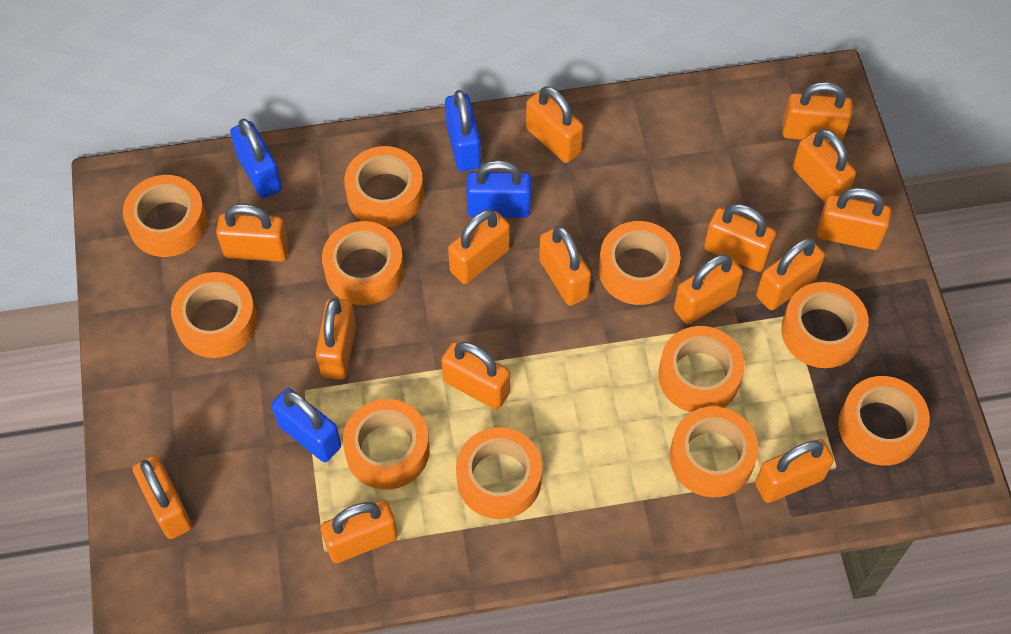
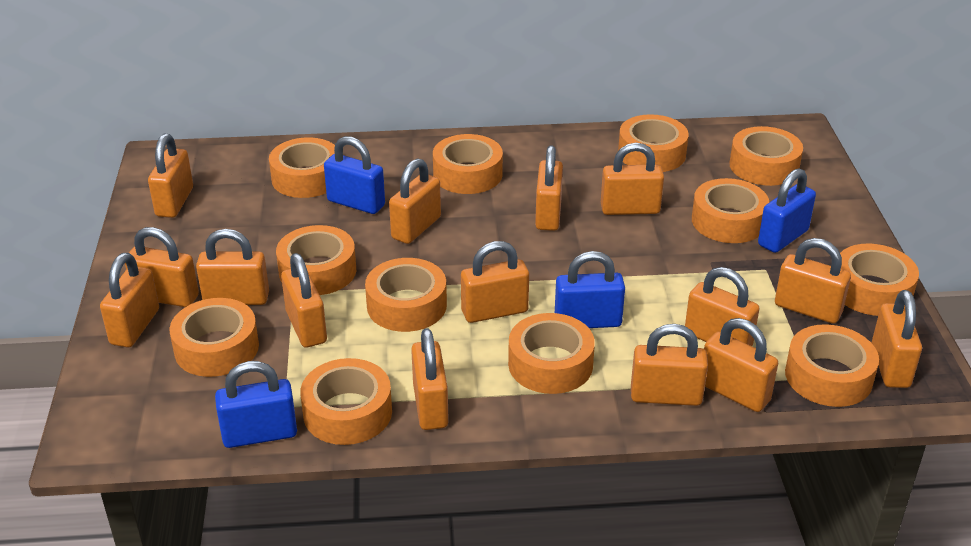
orange tape: [123,175,207,257] [171,272,257,358] [322,221,404,305] [343,399,429,490] [344,146,424,227] [456,427,542,519] [599,221,681,305] [658,326,745,412] [670,407,759,497] [781,282,869,368] [838,376,930,466] = 11 -> [169,298,259,377] [269,137,335,198] [276,225,356,295] [300,358,392,445] [365,258,447,332] [433,134,503,194] [508,313,595,394] [618,114,688,172] [692,178,769,243] [729,126,803,186] [785,324,879,407] [840,243,919,316] = 12

